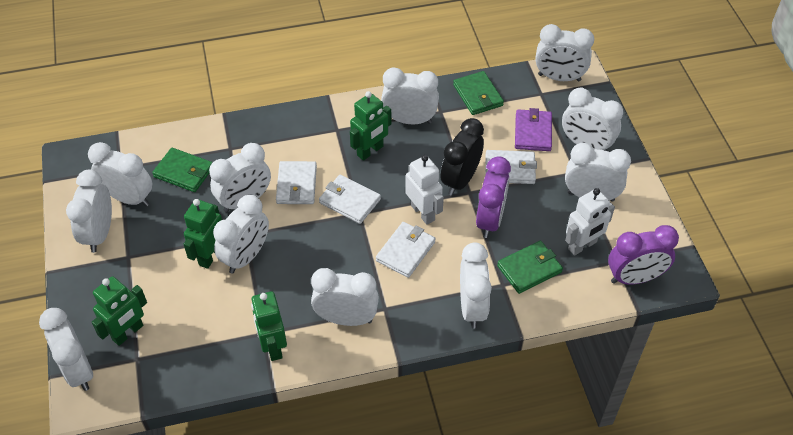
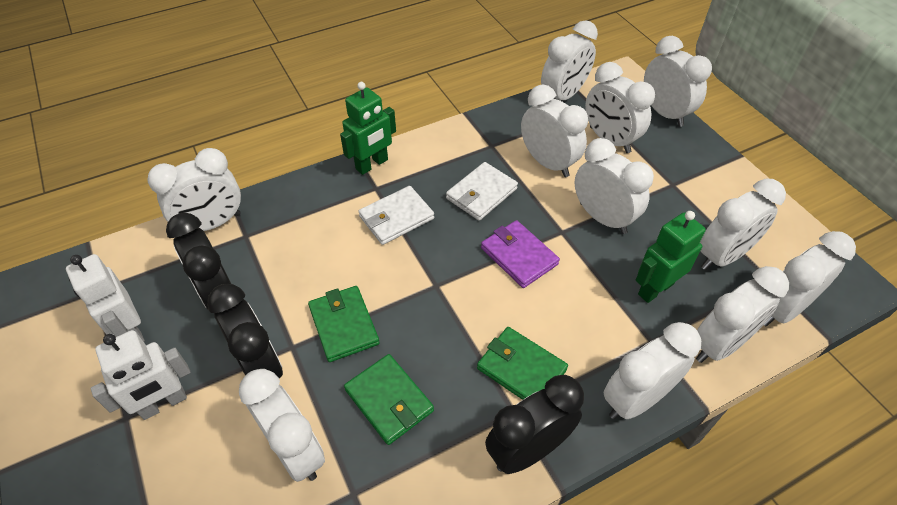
black clock: [441,118,484,196] = 1 -> [166,213,231,309] [207,284,283,379] [485,375,584,474] = 3
green robot: [92,276,147,346] [184,199,222,269] [251,291,287,361] [350,91,391,161] = 4 -> [340,82,396,175] [636,211,706,303] = 2
purple clock: [476,156,511,238] [608,225,679,285] = 2 -> none = 0
white wallet: [276,161,317,204] [319,175,381,224] [376,222,436,278] [486,150,537,184] = 4 -> [358,186,434,245] [446,162,518,221] = 2

